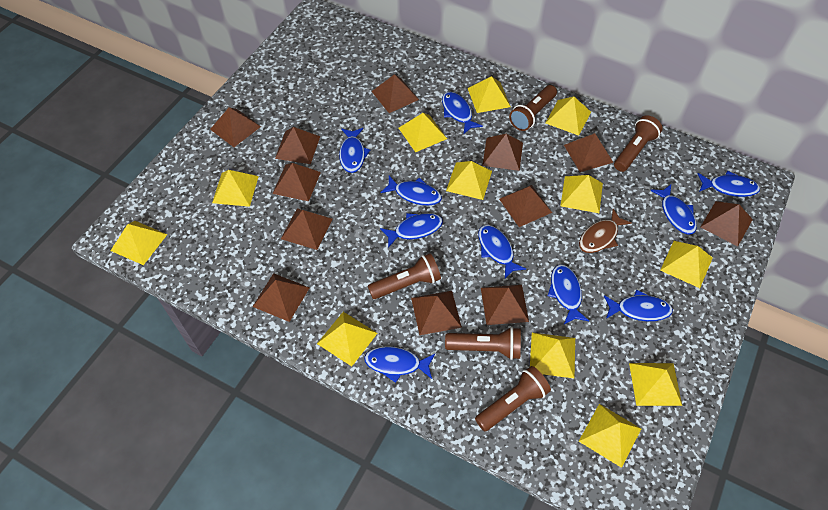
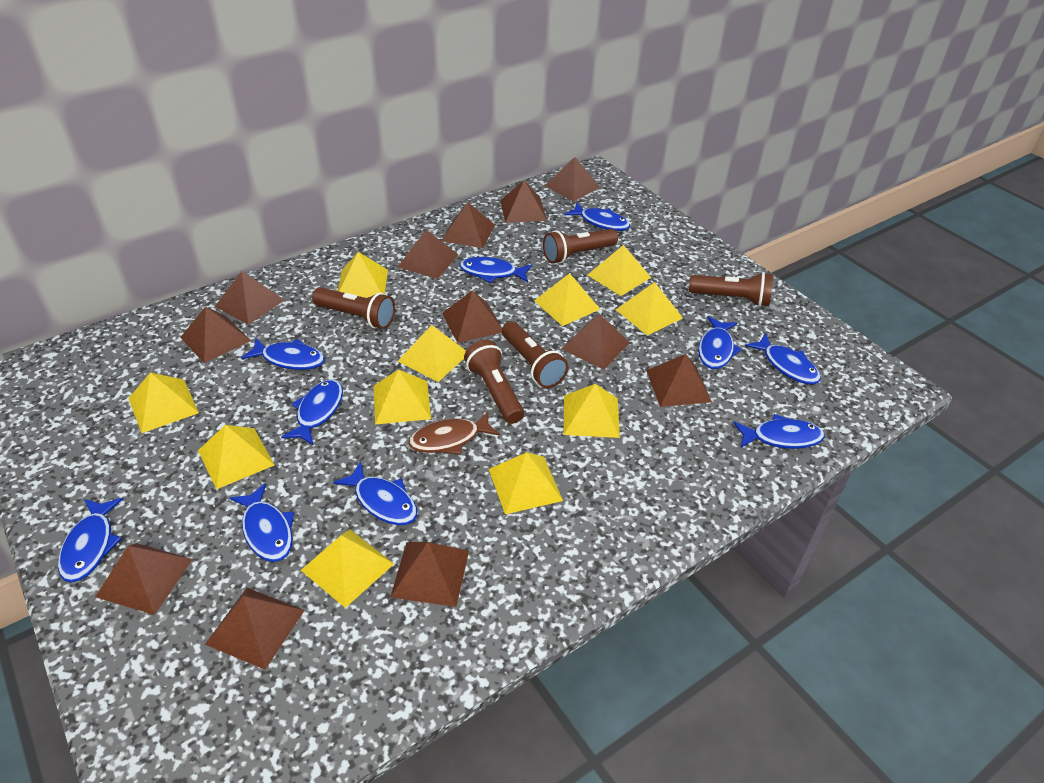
yellow pyramid: [111,221,167,265] [212,170,259,207] [317,312,378,366] [399,113,447,152] [446,161,492,200] [468,76,511,113] [530,333,575,378] [546,97,591,136] [561,175,603,213] [579,404,641,468] [629,363,682,406] [660,241,713,288] = 12 -> [128,372,199,433] [198,425,274,489] [301,530,394,608] [338,252,388,298] [374,369,431,424] [398,325,466,382] [489,452,563,514] [534,273,600,326] [564,384,620,438] [588,245,651,296] [615,282,683,335] = 11

